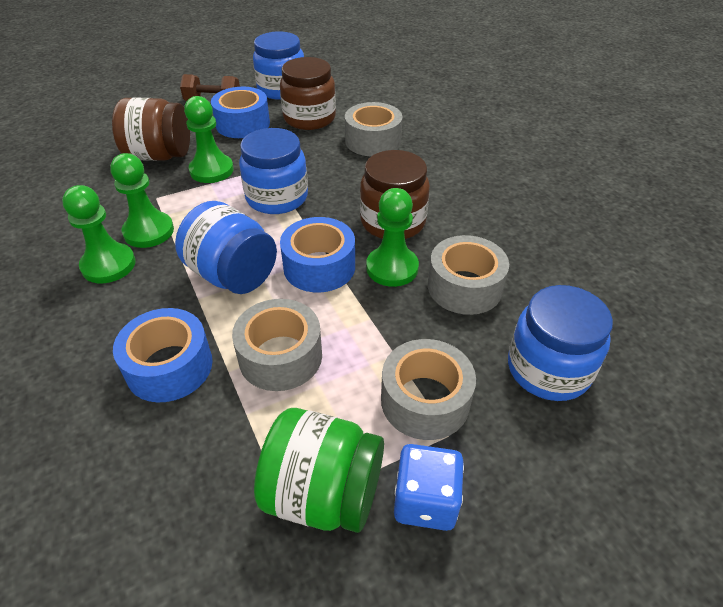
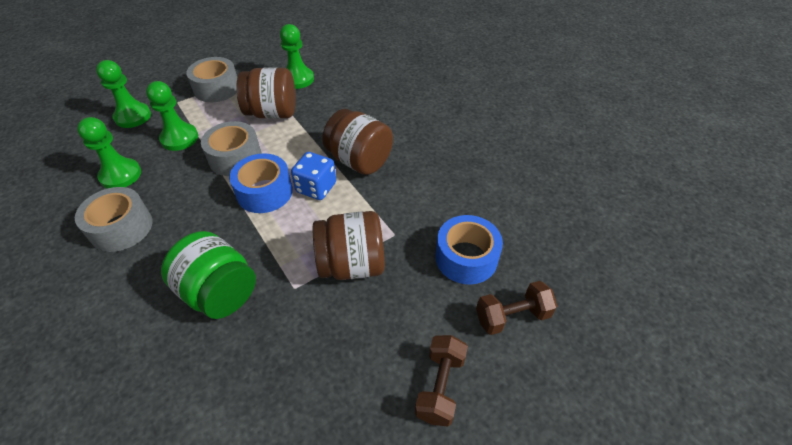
blue jar: [175,201,277,294] [239,128,308,214] [253,31,304,100] [508,285,613,401] = 4 -> none = 0
blue tape: [113,308,213,402] [211,87,270,138] [280,217,355,293] = 3 -> [229,153,293,213] [436,215,503,284] = 2
brown dumbbell: [180,74,240,101] = 1 -> [415,335,468,427] [476,281,557,335] = 2
grey tape: [232,299,322,391] [345,102,403,156] [381,339,476,440] [428,235,509,315] = 4 -> [75,187,153,252] [186,57,237,102] [201,121,262,176] = 3

